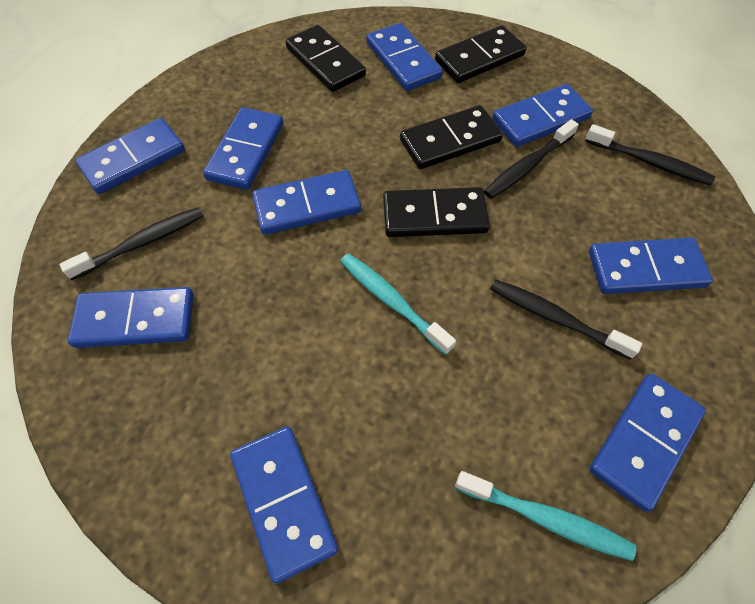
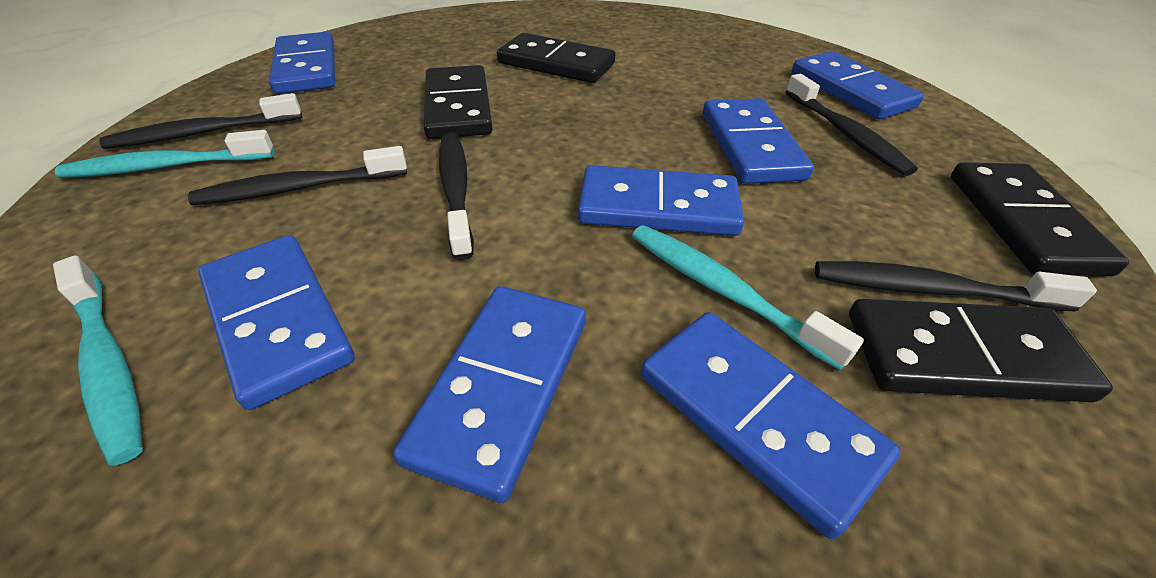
black toothbrush: [60,207,203,280] [484,119,579,199] [490,279,642,360] [585,124,715,185] = 4 -> [99,93,302,149] [188,146,407,205] [439,132,474,260] [786,74,918,176] [815,261,1097,311] = 5
blue domino: [68,287,194,348] [75,118,185,194] [203,107,284,190] [230,426,338,584] [252,170,361,235] [366,23,443,91] [492,84,593,147] [589,238,713,294] [589,374,706,512] = 9 -> [198,235,355,410] [269,32,335,94] [393,286,586,503] [578,165,744,236] [641,312,901,539] [703,98,814,184] [792,51,924,120] = 7
turquoise toothbrush: [340,253,456,355] [455,471,636,561] = 2 -> [53,255,143,466] [55,130,274,178] [632,225,864,371] = 3

